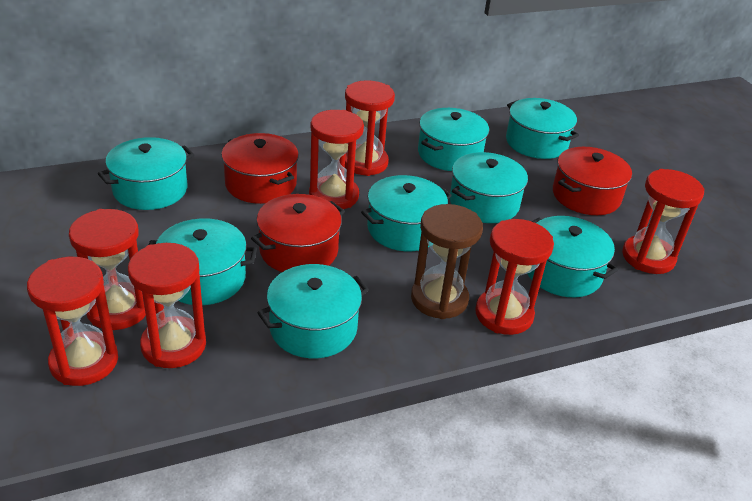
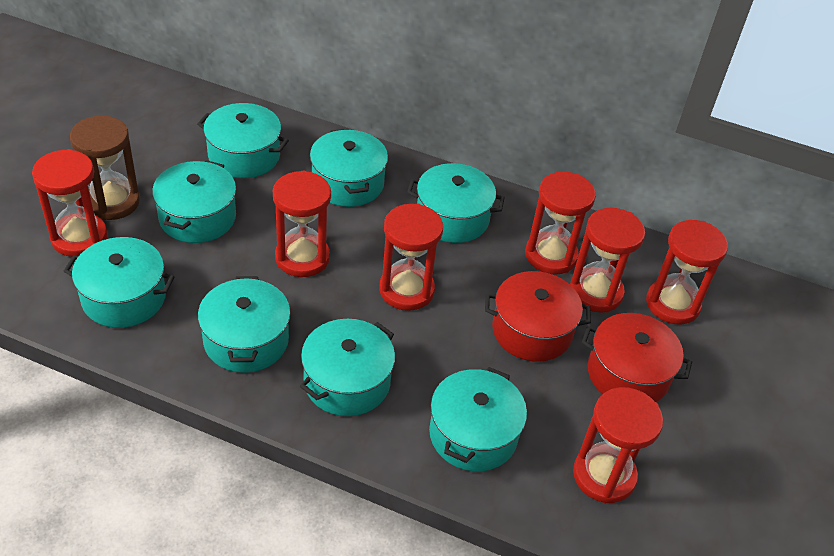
red pot: [221,133,299,204] [251,194,345,272] [553,147,632,215] = 3 -> [485,271,591,362] [582,313,692,402] = 2

